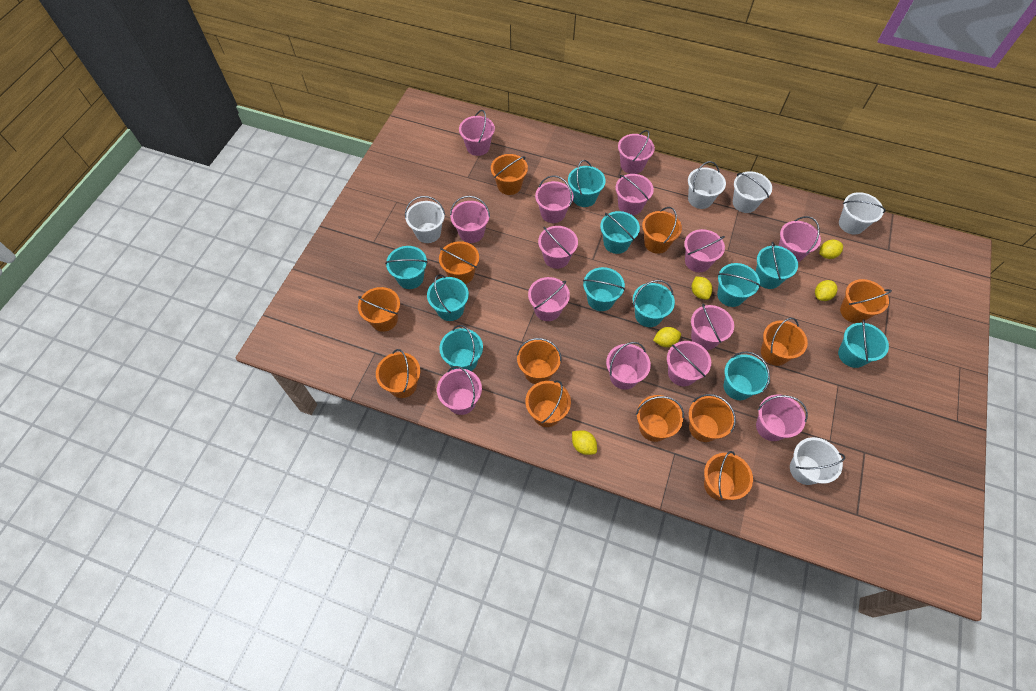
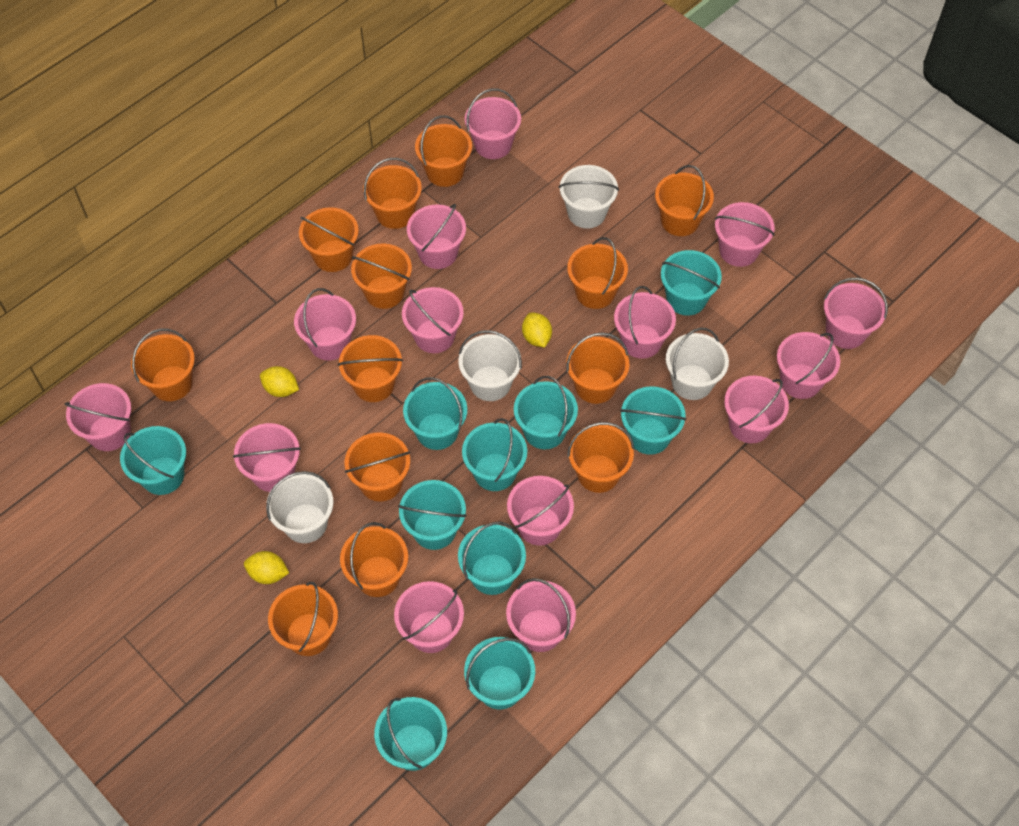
orange bucket: [358,287,400,332] [376,349,420,398] [439,241,479,284] [491,154,528,195] [517,338,562,384] [525,380,571,427] [636,395,684,442] [642,207,682,254] [689,394,736,442] [704,451,753,501] [761,318,808,366] [840,279,892,323] = 12 -> [131,329,195,401] [268,582,338,656] [299,207,359,272] [338,335,403,402] [340,522,408,597] [345,432,410,501] [351,243,412,309] [363,158,422,229] [415,115,472,187] [566,332,629,404] [567,237,628,309] [567,422,634,493] [655,165,714,236] = 13
turquoise bucket: [385,246,428,289] [427,274,469,321] [439,325,483,371] [568,160,606,207] [583,267,625,311] [600,211,640,254] [633,280,675,327] [717,263,760,307] [724,351,770,400] [756,242,798,289] [838,319,889,368] = 11 -> [120,426,186,495] [374,697,447,771] [398,480,467,550] [403,377,467,450] [458,522,526,595] [462,418,527,491] [464,637,535,710] [514,376,578,449] [620,386,686,455] [661,250,722,316] = 10
white bucket: [405,196,445,243] [688,161,726,209] [733,171,772,213] [790,437,845,485] [839,192,886,235] = 5 -> [266,471,333,543] [459,330,522,401] [559,165,619,229] [666,327,729,400] = 4
yellow lemon: [572,430,597,455] [653,327,681,347] [692,276,713,300] [815,280,837,301] [819,240,843,259] = 5 -> [244,551,289,584] [260,366,299,397] [522,312,552,347] = 3

